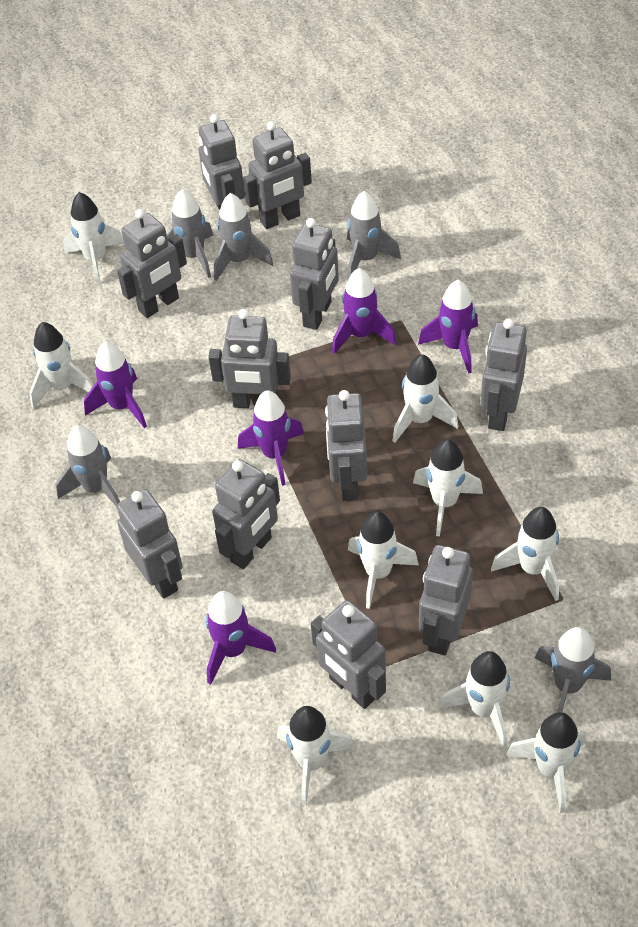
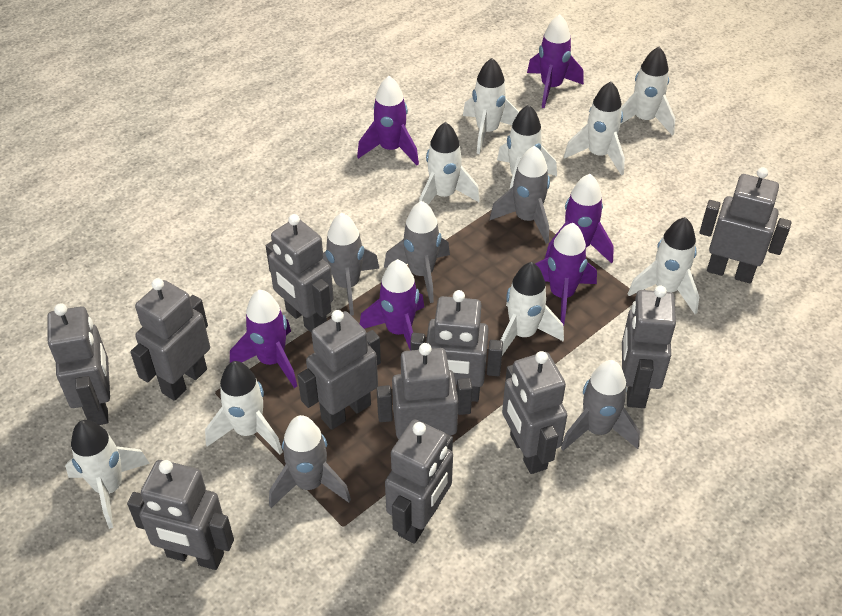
purple rocket: [84,341,147,428] [206,591,276,685] [238,390,304,486] [332,268,396,354] [418,280,478,374] = 5 -> [230,289,297,388] [357,76,419,165] [360,259,424,351] [527,14,584,108] [535,223,597,326] [545,174,614,263] = 6

